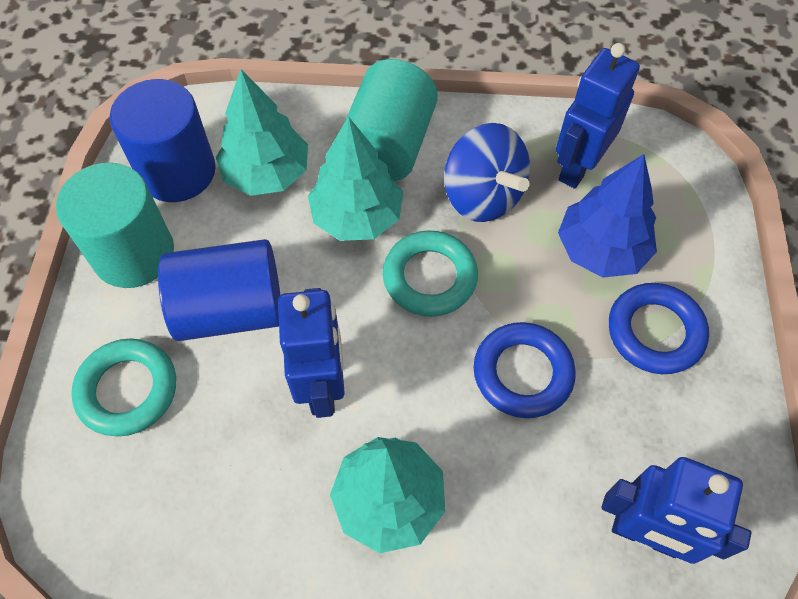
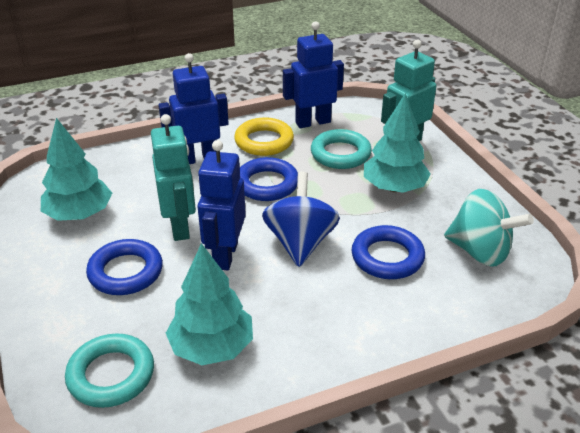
blue cylinder: [110,79,216,202] [158,239,280,341] = 2 -> none = 0
blue ring: [474,322,576,418] [609,283,709,374] = 2 -> [86,239,163,295] [240,157,298,201] [351,225,425,279] = 3
blue tree: [558,154,657,278] = 1 -> none = 0
turquoise cylinder: [56,163,174,288] [344,59,438,181] = 2 -> none = 0
turquoise robot: none = 0 -> [151,114,196,241] [381,39,436,141] = 2
turquoise spinning top: none = 0 -> [444,189,534,267] = 1
yellow ring: none = 0 -> [234,118,294,156] = 1

